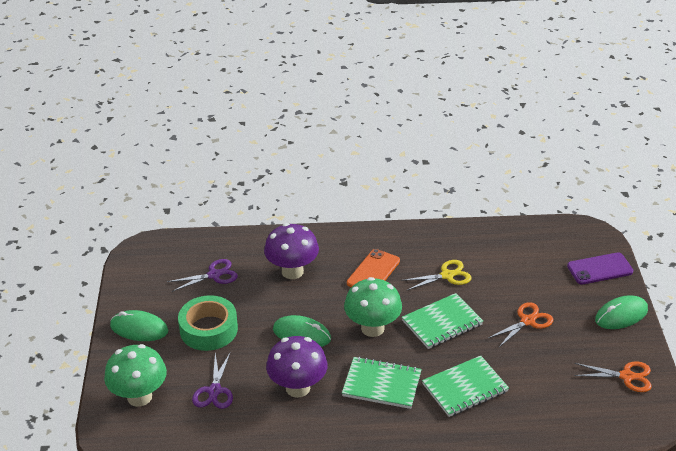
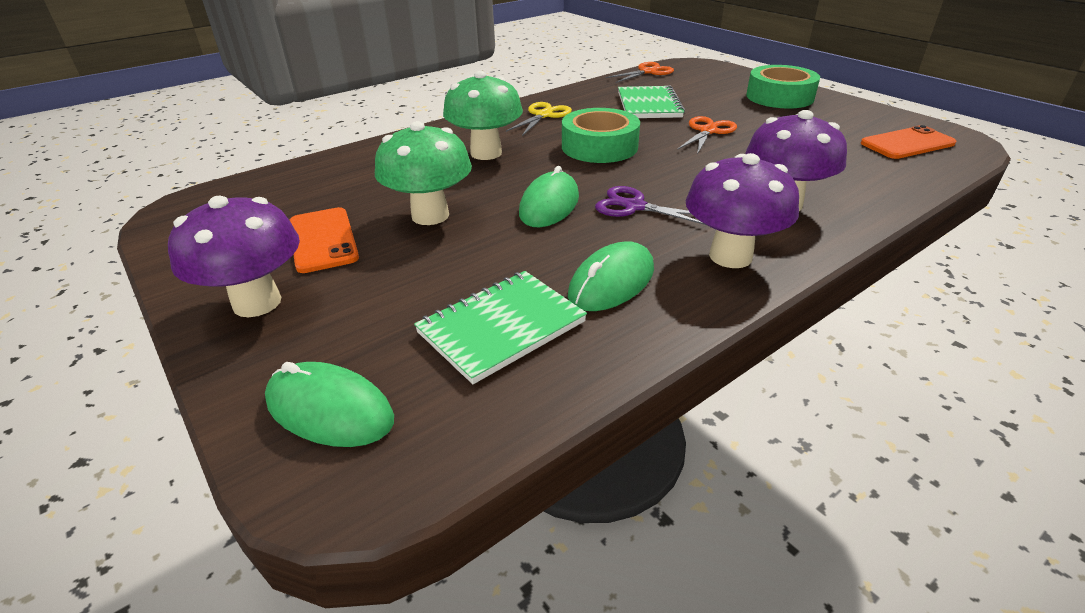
green notebook: [342,357,422,409] [402,293,483,349] [422,356,509,417] = 3 -> [414,271,587,384] [618,85,685,118] = 2
green tape: [178,295,238,351] = 1 -> [562,108,640,163] [746,65,820,108] = 2
orange phone: [347,249,400,287] = 1 -> [290,207,359,273] [861,125,956,159] = 2
purple mushroom: [264,223,319,279] [266,336,328,398] = 2 -> [168,195,300,317] [686,153,799,268] [745,110,847,211] = 3
purple phone: [567,252,633,285] = 1 -> none = 0
purple scissors: [167,259,238,292] [192,352,233,409] = 2 -> [595,186,706,225] = 1

